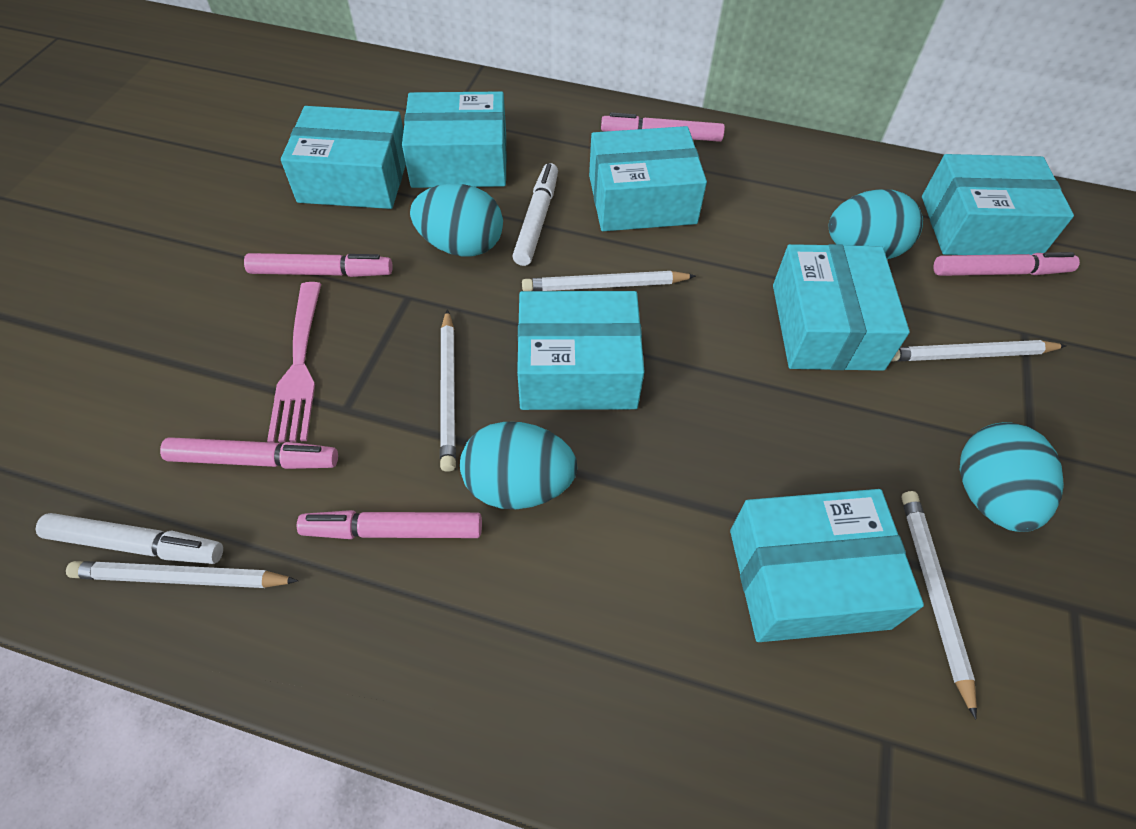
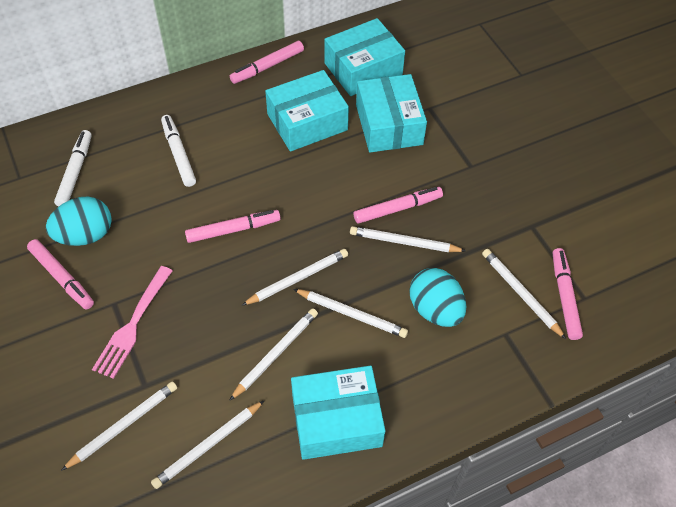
turquoise box: [281,106,406,209] [402,91,507,188] [517,291,645,410] [589,126,707,231] [730,489,924,642] [773,244,910,371] [922,154,1074,255] = 7 -> [265,70,349,152] [291,366,385,460] [324,18,405,96] [356,74,427,153] = 4
turquoise egg: [410,184,503,257] [460,422,578,509] [829,189,923,259] [960,422,1064,532] = 4 -> [46,197,112,246] [409,268,467,327] = 2
white pencil: [66,561,298,588] [440,309,456,472] [522,271,696,291] [891,340,1066,362] [901,491,977,719] = 5 -> [61,381,177,471] [151,400,265,489] [229,308,318,401] [241,249,348,306] [293,289,408,338] [350,226,466,252] [482,249,566,339] = 7

